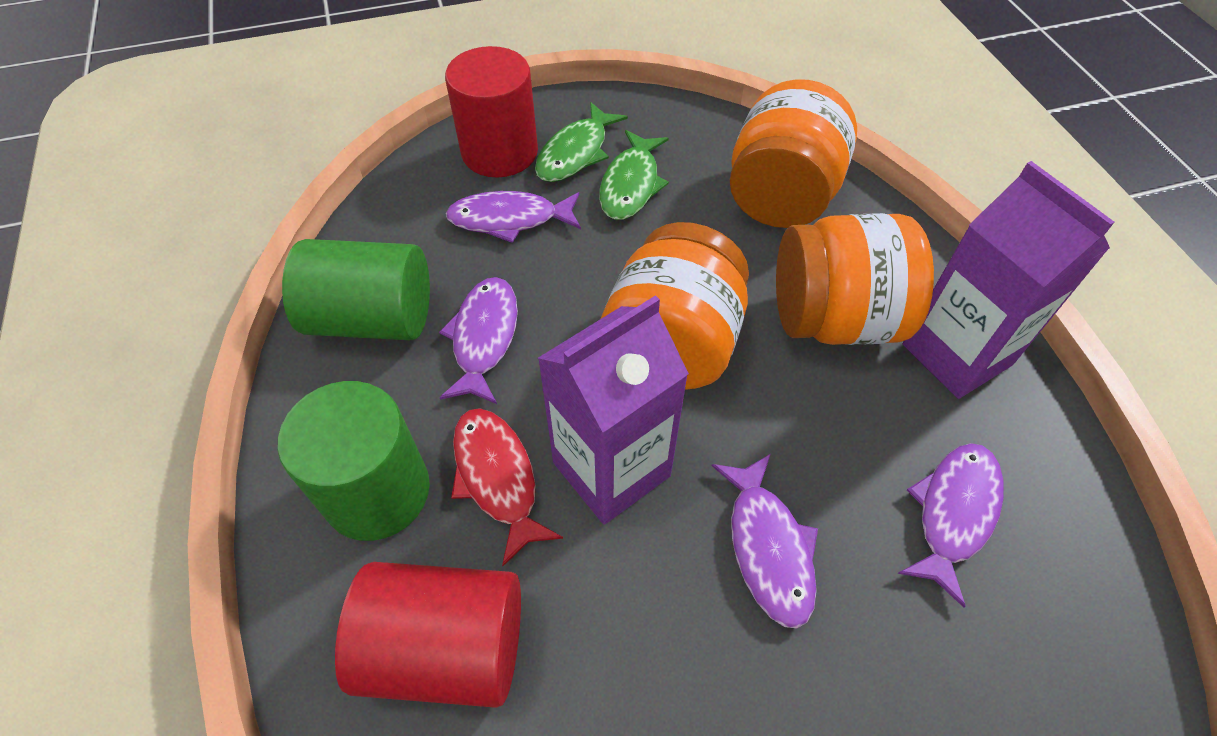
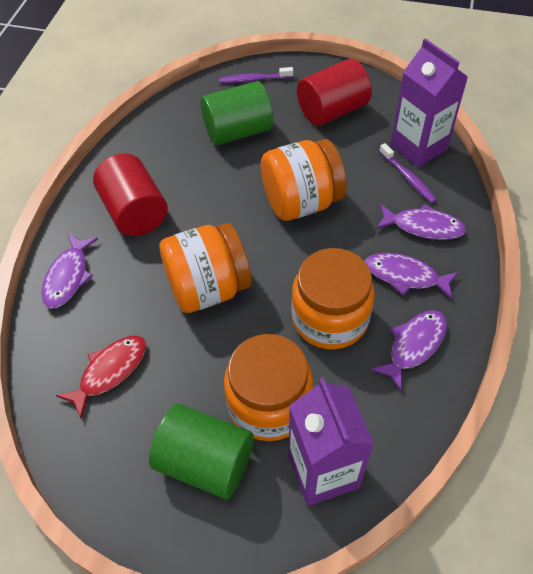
green fish: [535,102,628,182] [599,130,669,220] = 2 -> none = 0
orange jar: [601,222,749,390] [730,79,857,228] [776,213,934,345] = 3 -> [159,223,252,313] [224,334,313,441] [261,139,347,221] [291,248,375,349] = 4
purple toothbrush: none = 0 -> [219,67,293,83] [379,143,437,203] = 2

